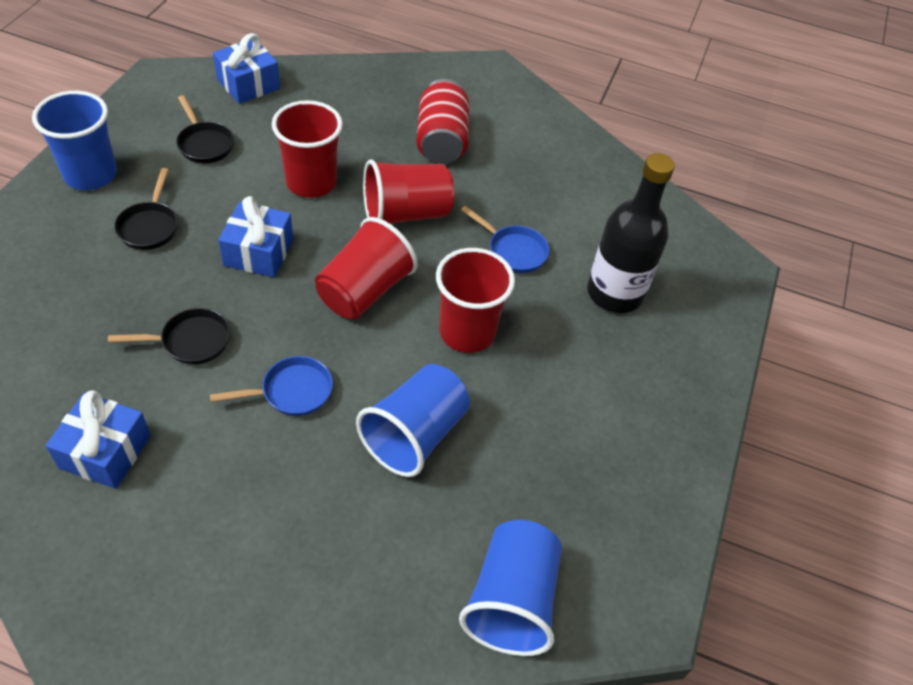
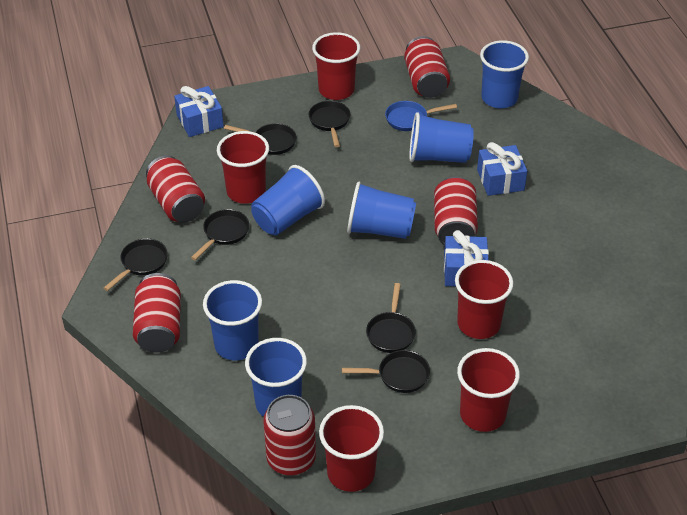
black bottle: [587,153,675,313] = 1 -> none = 0
black pan: [108,308,230,365] [114,168,178,250] [176,95,234,163] = 3 -> [104,238,168,291] [191,209,249,260] [224,123,296,155] [309,101,350,147] [342,350,430,393] [366,283,416,353] = 6
blue cup: [32,91,117,190] [356,364,470,477] [459,520,562,656] = 3 -> [203,280,262,360] [245,338,307,417] [251,165,325,235] [347,182,416,239] [409,112,474,163] [480,40,529,108] = 6
blue pan: [210,356,333,416] [461,206,549,273] = 2 -> [385,101,457,131] = 1
red can: [417,79,469,164] = 1 -> [133,273,181,353] [146,155,205,223] [263,395,316,475] [404,36,450,98] [434,176,478,245] = 5
red cup: [272,100,343,198] [315,217,418,319] [363,159,454,224] [436,248,515,353] = 4 -> [217,131,269,204] [312,32,360,100] [319,405,384,492] [455,260,513,339] [457,348,520,432] = 5

